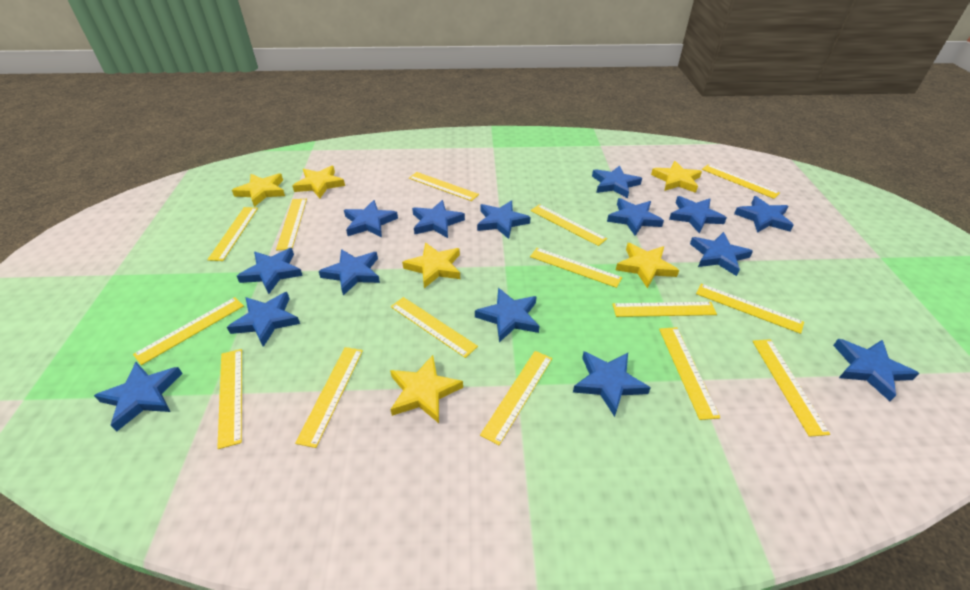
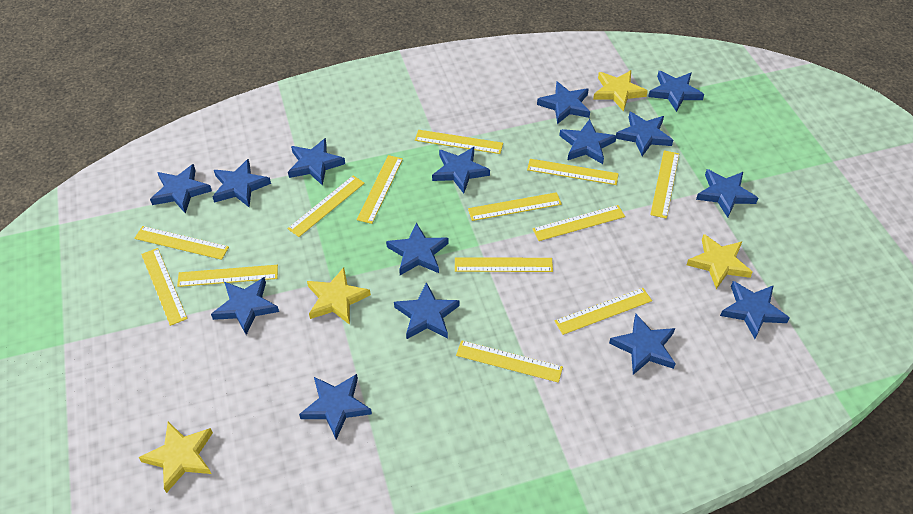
yellow ruler: [133,297,244,365] [207,207,258,261] [217,349,242,449] [276,199,307,250] [295,347,363,448] [391,297,478,358] [409,172,479,201] [480,351,552,445] [530,204,607,246] [530,248,622,288] [612,302,717,317] [659,327,720,420] [696,284,804,334] [702,164,780,199] [752,339,830,437] = 15 -> [134,226,229,260] [141,248,188,326] [177,265,278,287] [287,176,365,237] [357,155,403,224] [415,130,503,154] [455,258,553,272] [456,340,563,383] [468,192,562,221] [527,159,619,185] [533,205,625,241] [555,288,652,335] [650,150,679,219] = 13
yellow star: [232,174,285,207] [292,166,345,198] [390,355,463,423] [402,242,460,288] [616,243,679,288] [651,161,702,193] = 6 -> [138,422,213,493] [307,267,371,325] [593,70,648,112] [687,234,753,289] = 4

